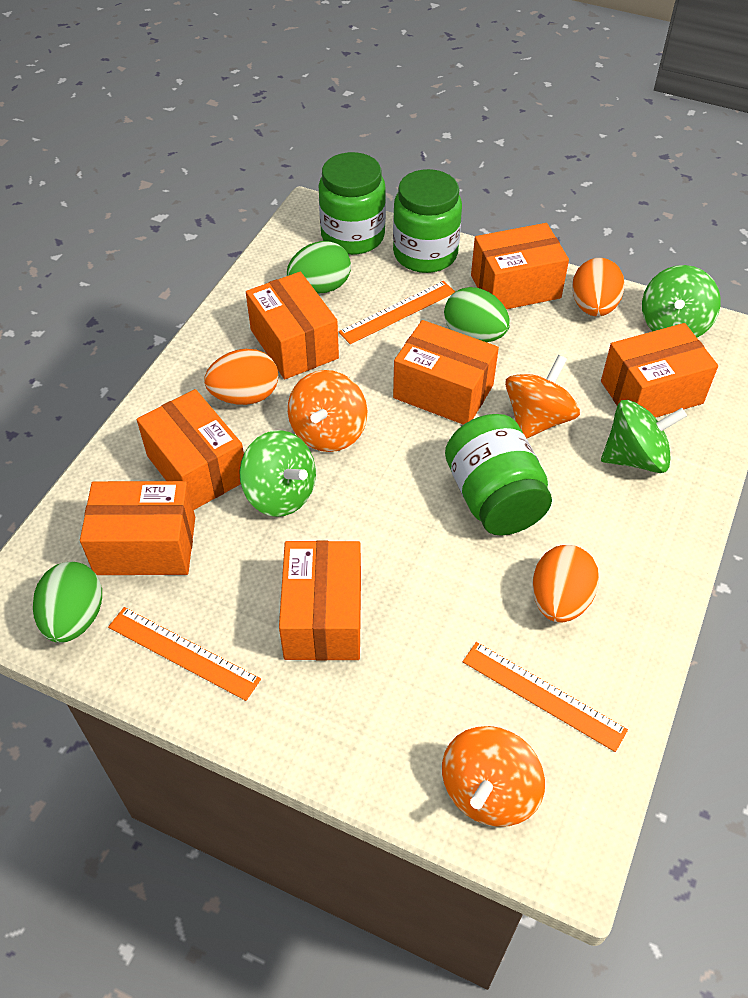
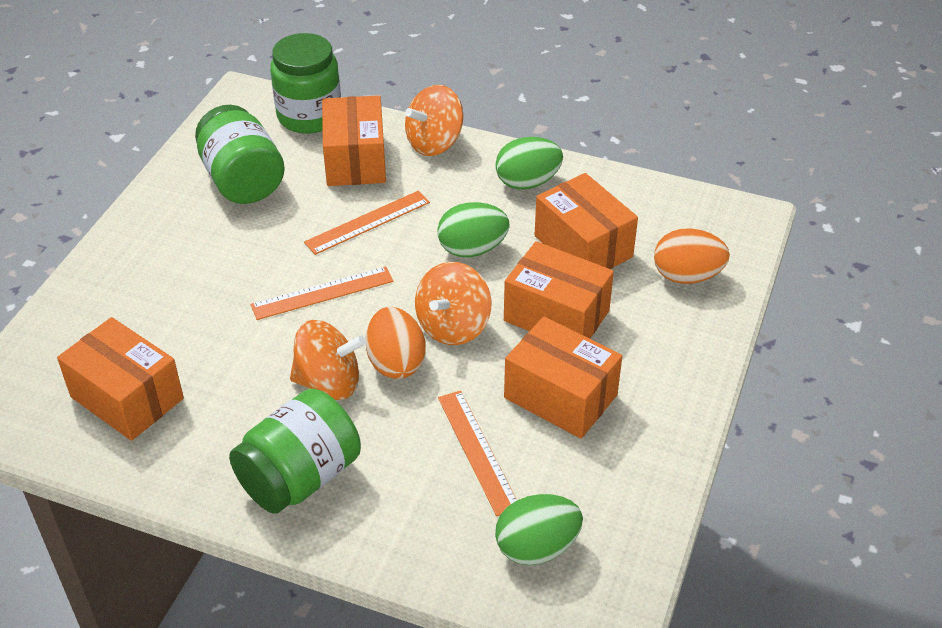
green spinning top: [240,430,316,517] [601,400,687,473] [642,265,721,337] = 3 -> none = 0
orange box: [80,481,195,575] [137,389,244,510] [246,272,339,379] [279,540,361,661] [393,320,499,425] [471,223,569,309] [601,323,718,418] = 7 -> [57,317,184,441] [322,96,386,186] [504,241,614,339] [504,316,622,439] [535,173,638,269] = 5
orange egg: [204,349,278,405] [532,545,599,623] [572,258,625,316] = 3 -> [366,307,426,379] [654,228,730,284] = 2

